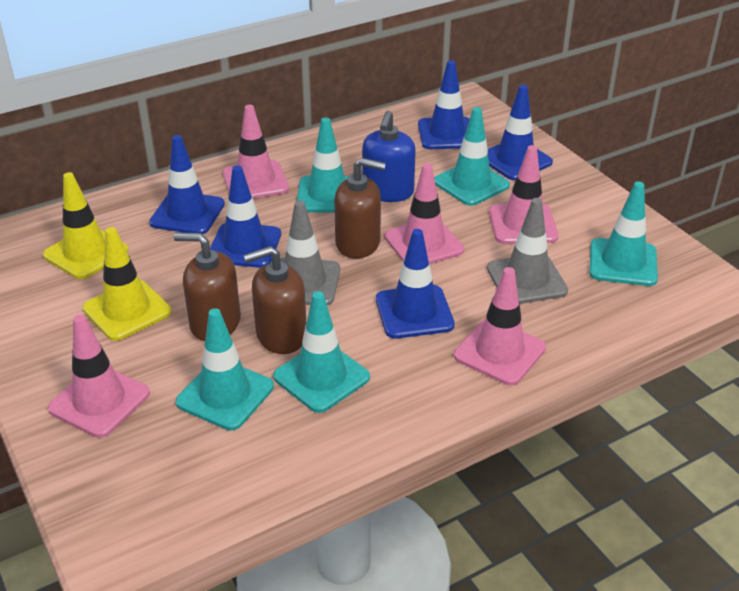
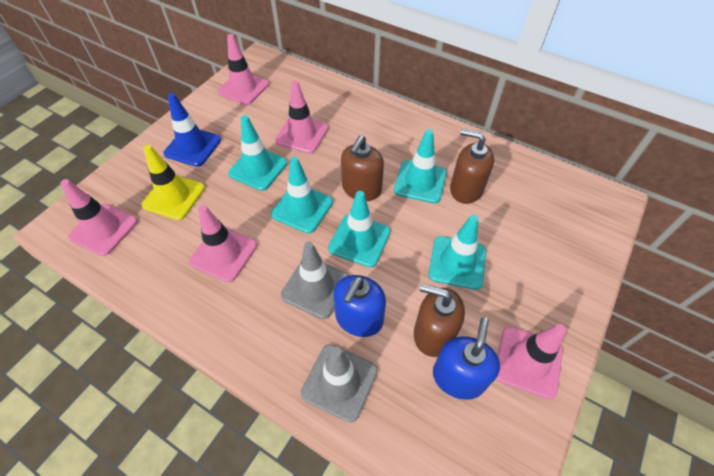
blue soap dispenser: [362,111,416,202] = 1 -> [333,275,386,337] [433,317,500,400] = 2
blue traffic cone: [149,135,225,234] [210,165,281,268] [376,229,455,339] [418,60,470,149] [488,85,553,180] = 5 -> [163,93,221,167] = 1
yellow traffic cone: [43,172,129,279] [82,227,171,341] = 2 -> [142,145,205,220] = 1

